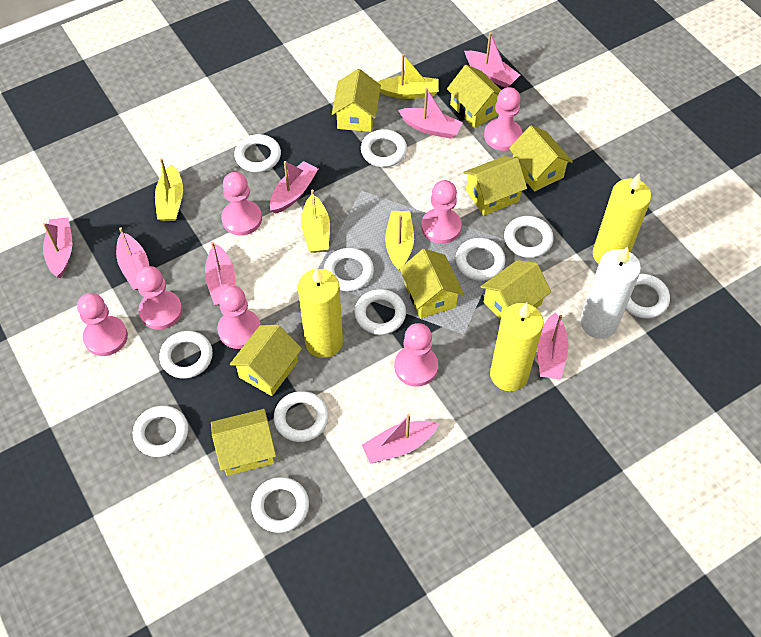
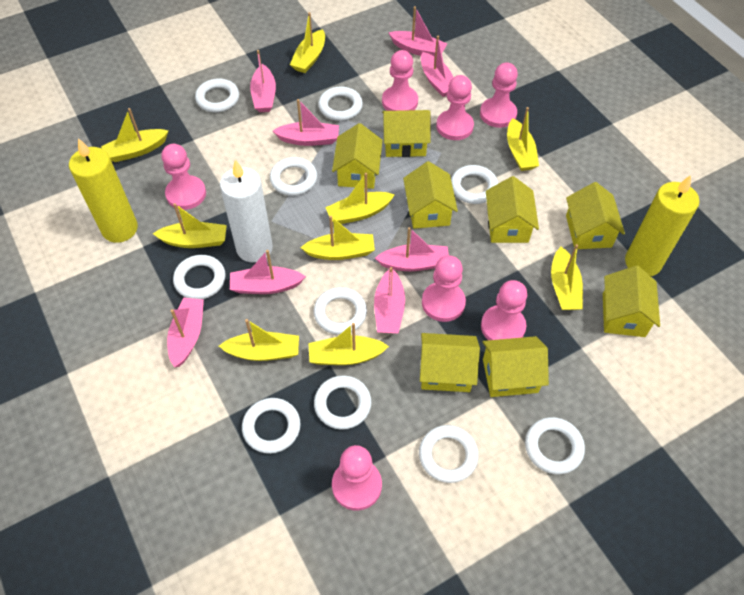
white ring: [133,405,188,457] [159,331,213,379] [234,134,281,172] [251,477,309,533] [274,391,329,442] [324,248,374,291] [355,289,406,335] [361,129,407,167] [455,238,506,281] [504,216,554,258] [625,274,670,318] = 11 -> [173,255,226,299] [195,78,239,112] [242,398,301,454] [270,157,317,196] [314,287,367,335] [314,375,371,430] [318,86,363,121] [419,425,479,483] [451,165,498,204] [525,417,585,474] = 10
yellow boat: [155,158,183,221] [301,190,330,253] [378,54,439,99] [385,211,414,271] = 4 -> [101,108,168,162] [153,203,227,248] [219,319,299,361] [290,12,325,73] [300,216,375,260] [308,323,389,365] [325,173,395,224] [507,107,539,171] [551,244,583,310] = 9
yellow candle: [298,267,343,358] [490,303,544,391] [593,174,651,264] = 3 -> [69,138,138,243] [625,175,699,276] = 2

